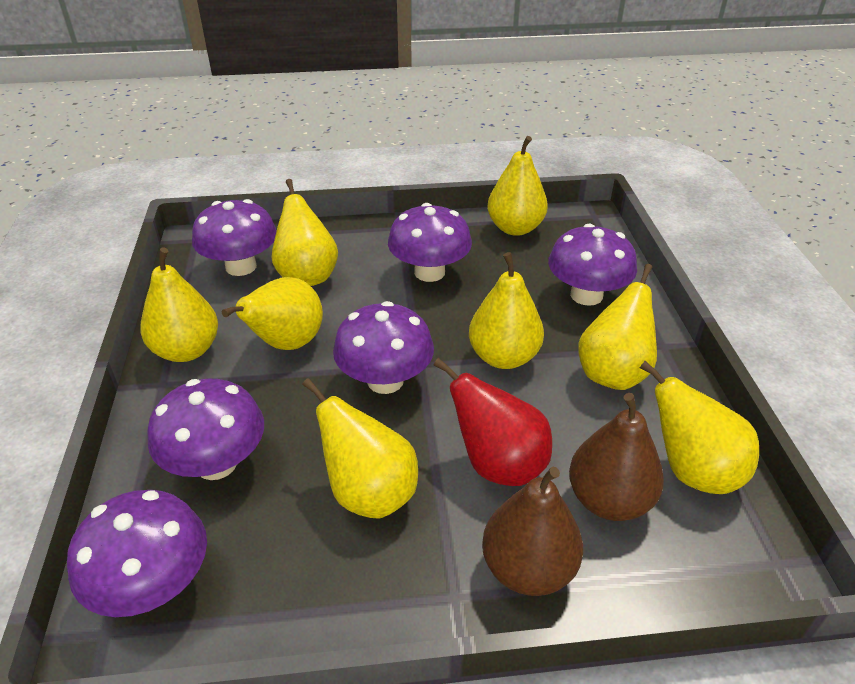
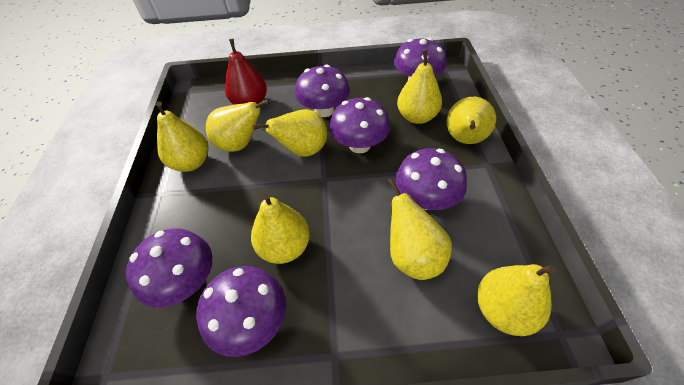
brown pear: [482,467,583,596] [569,393,664,521] = 2 -> none = 0

